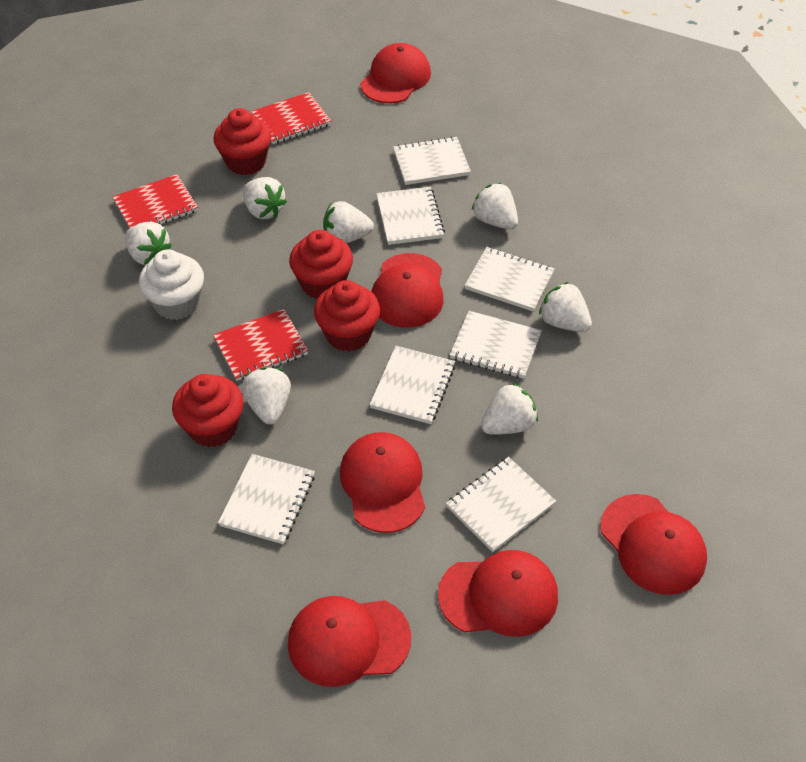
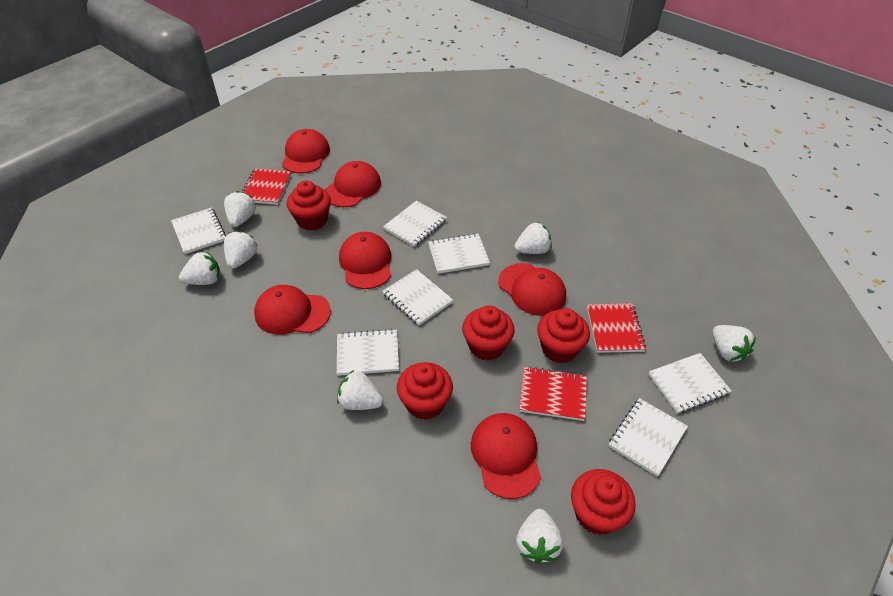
red cupcake: [172,374,244,447] [214,108,271,175] [289,230,353,299] [314,280,380,351] = 4 -> [287,180,331,230] [397,362,453,420] [462,306,515,361] [537,308,590,363] [571,469,636,535] = 5
white cupcake: [139,250,204,320] = 1 -> none = 0

